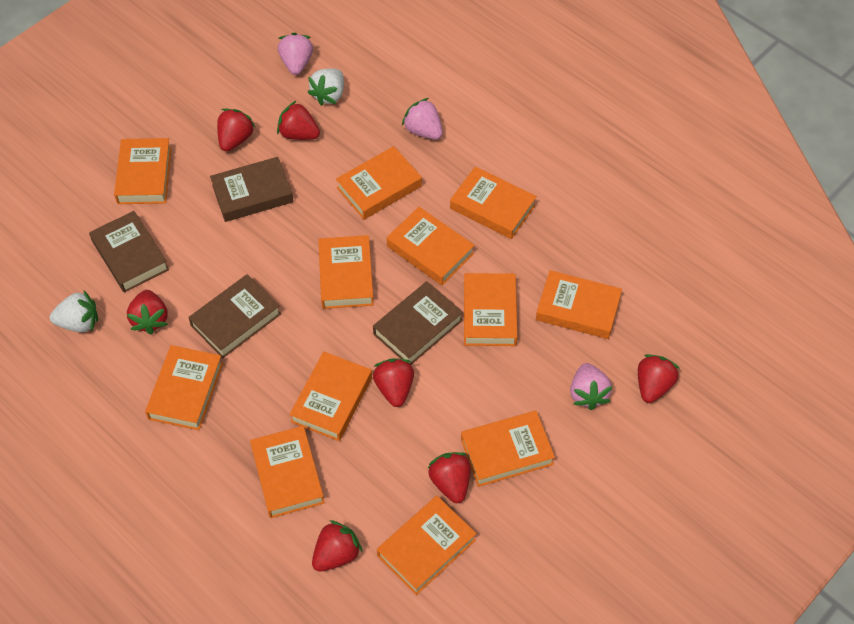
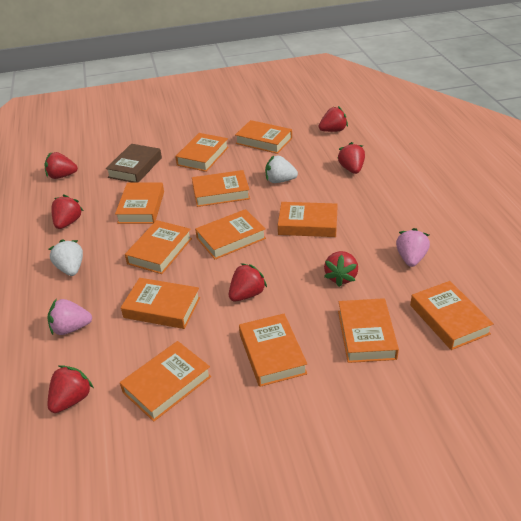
brown book: [89,211,169,293] [188,274,281,358] [210,157,293,222] [373,281,463,365] = 4 -> [106,144,162,183] = 1
pink strawberry: [278,33,313,75] [402,98,443,140] [570,363,612,410] = 3 -> [47,298,92,335] [396,228,430,267] = 2

